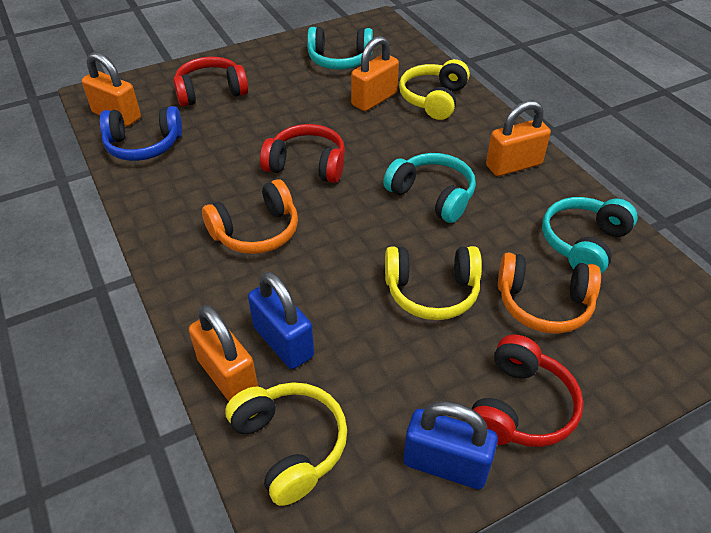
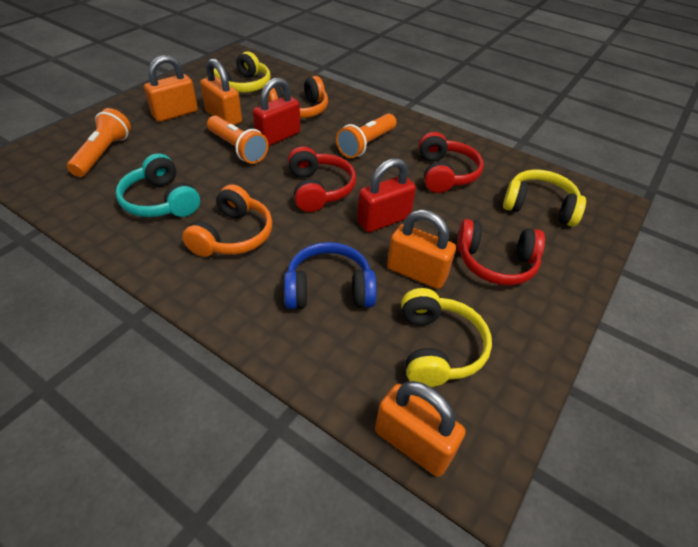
blue padlock: [248,271,314,369] [403,401,498,489] = 2 -> none = 0
orange flashlight: none = 0 -> [67,108,131,177] [207,116,268,164] [336,114,397,158] = 3
red padlock: none = 0 -> [253,77,300,146] [357,158,416,232] = 2
turquoise headphones: [307,27,373,70] [383,153,476,223] [542,197,638,274] = 3 -> [116,153,200,217] = 1

